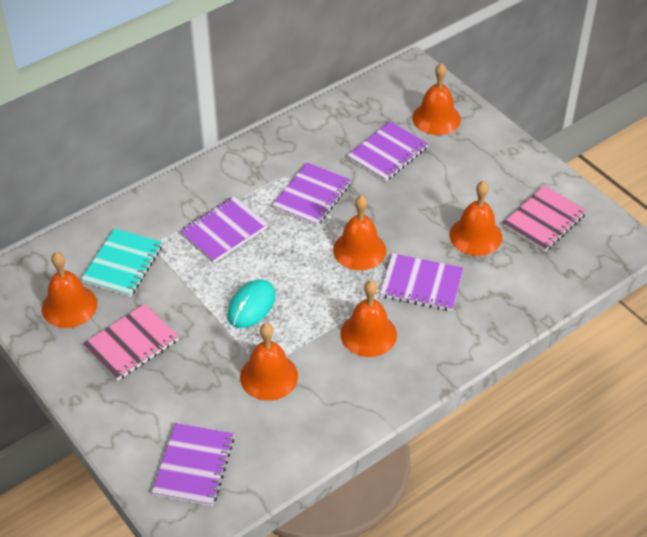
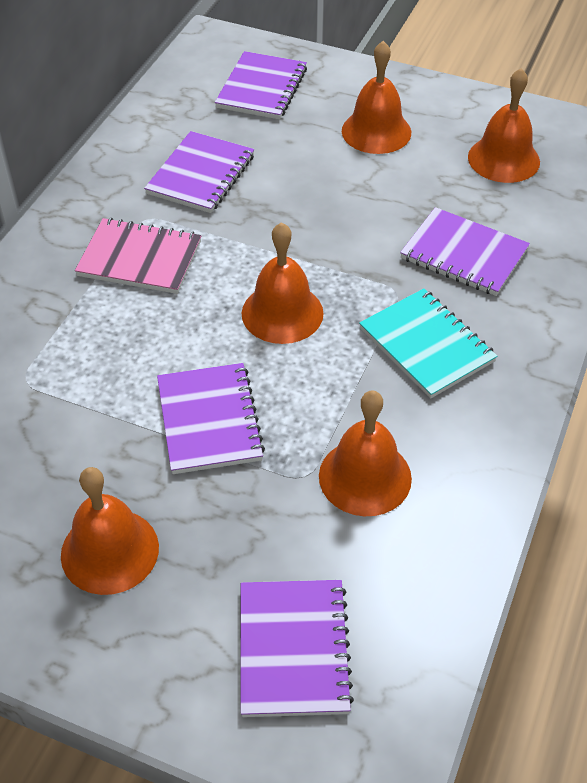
orange bell: [42,252,97,328] [240,323,298,401] [333,195,386,270] [340,280,397,357] [412,63,461,135] [449,181,502,256] = 6 -> [61,467,159,595] [242,222,324,344] [319,390,412,516] [342,41,411,154] [468,68,540,183] = 5
pink notebook: [83,304,179,381] [503,185,587,252] = 2 -> [75,218,201,294] = 1
turquoise mouse: [227,279,276,328] = 1 -> none = 0

